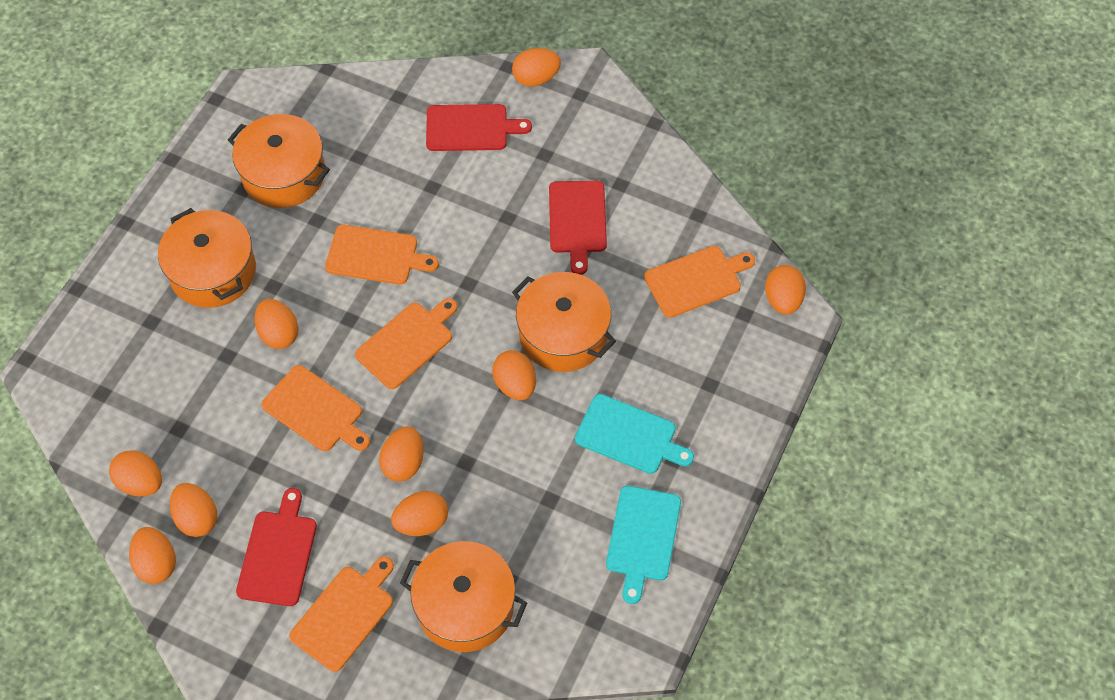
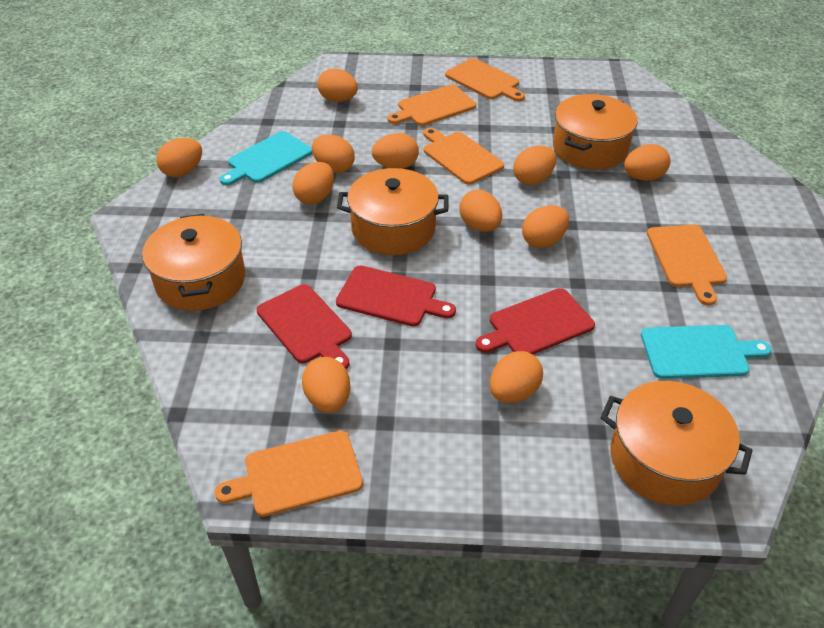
orange egg: [109,450,162,496] [129,527,176,584] [170,483,217,537] [254,299,299,349] [379,426,423,482] [391,491,448,536] [492,350,536,400] [512,48,561,87] [765,265,806,315] = 9 -> [156,138,202,177] [292,162,334,204] [302,357,351,413] [312,134,355,173] [317,68,358,102] [372,133,419,169] [459,190,502,232] [490,351,543,403] [513,146,556,185] [522,205,569,248] [624,144,670,181] = 11

